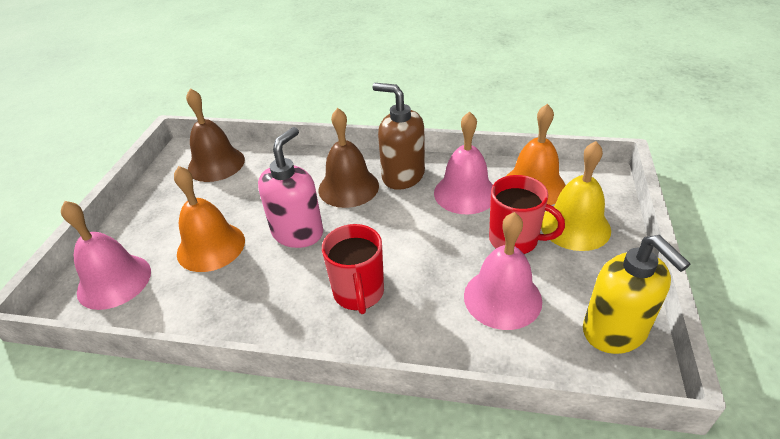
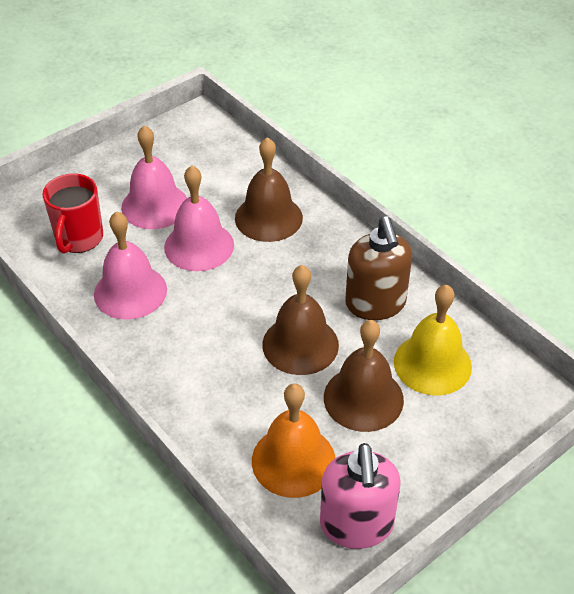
brown bell: [186,88,245,182] [318,108,379,208] = 2 -> [235,137,303,242] [262,265,339,375] [324,320,404,432] = 3
orange bell: [174,166,245,272] [506,104,566,205] = 2 -> [252,384,336,498] = 1
red mug: [322,224,384,314] [489,175,565,254] = 2 -> [43,173,103,254] = 1
yellow soap dispenser: [583,235,691,354] = 1 -> none = 0

